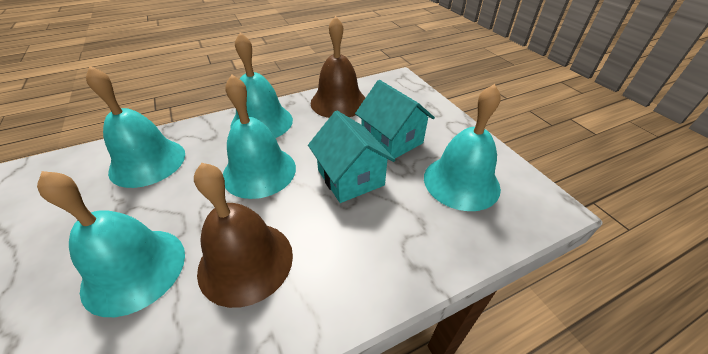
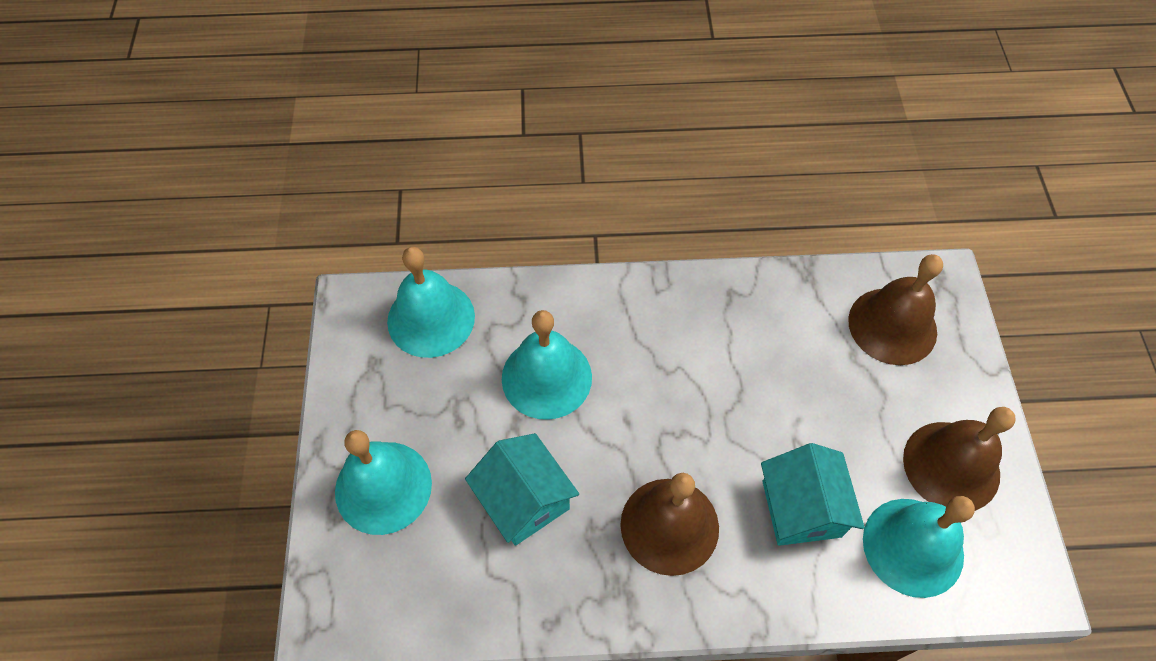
brown bell: [194,163,293,308] [311,16,365,118] = 2 -> [620,473,719,576] [848,254,943,365] [903,407,1016,511] = 3
turquoise bell: [37,171,185,317] [86,66,185,188] [223,75,296,199] [230,33,293,138] [424,84,501,211] = 5 -> [335,430,432,535] [387,247,475,358] [502,310,592,420] [863,496,975,598] = 4

